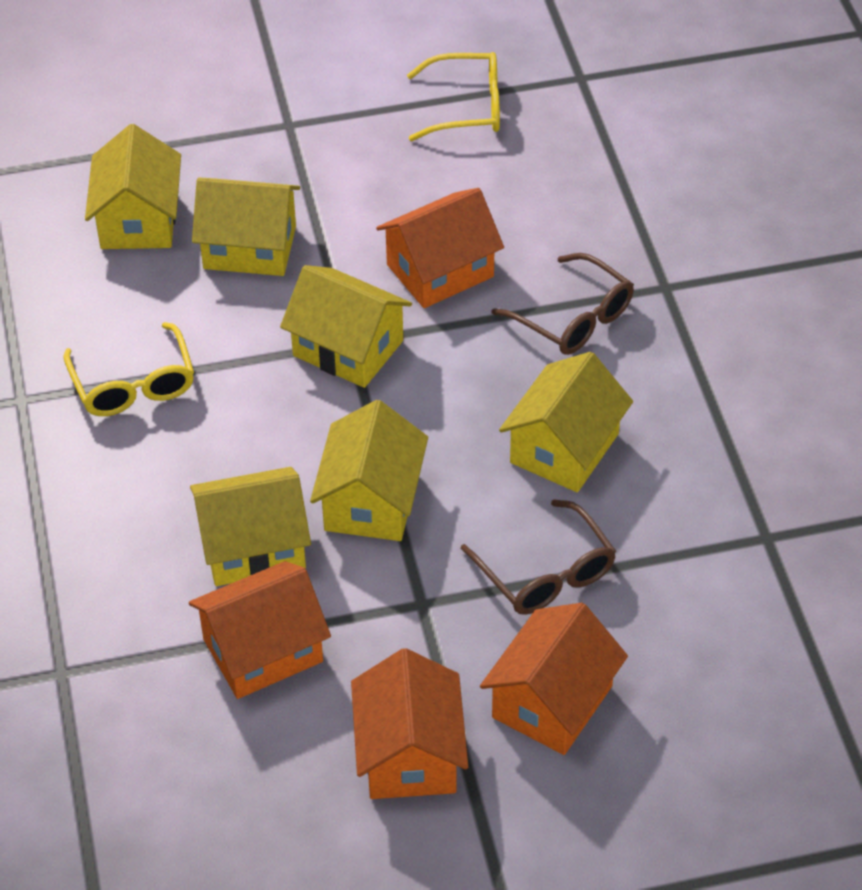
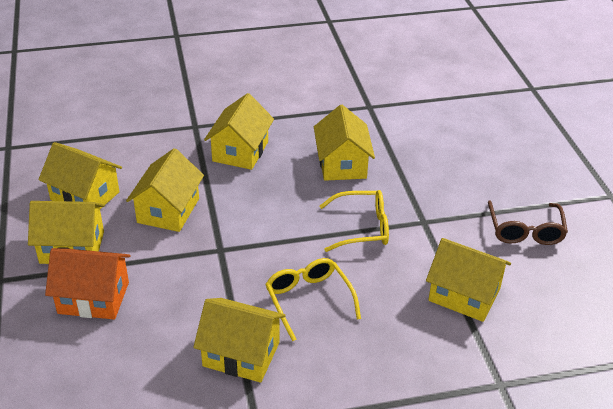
brown glasses: [461,499,616,615] [492,253,634,355] = 2 -> [488,201,568,245] = 1
orange house: [189,561,331,699] [351,648,468,799] [376,188,504,308] [480,603,628,755] = 4 -> [45,248,130,319] = 1
yellow house: [85,124,181,249] [190,467,311,586] [192,177,300,276] [280,265,412,388] [310,400,428,541] [499,352,633,492] = 6 -> [28,201,105,264] [38,142,122,209] [126,148,204,232] [193,298,286,383] [204,93,274,170] [314,105,375,181] [426,238,511,322] = 7

